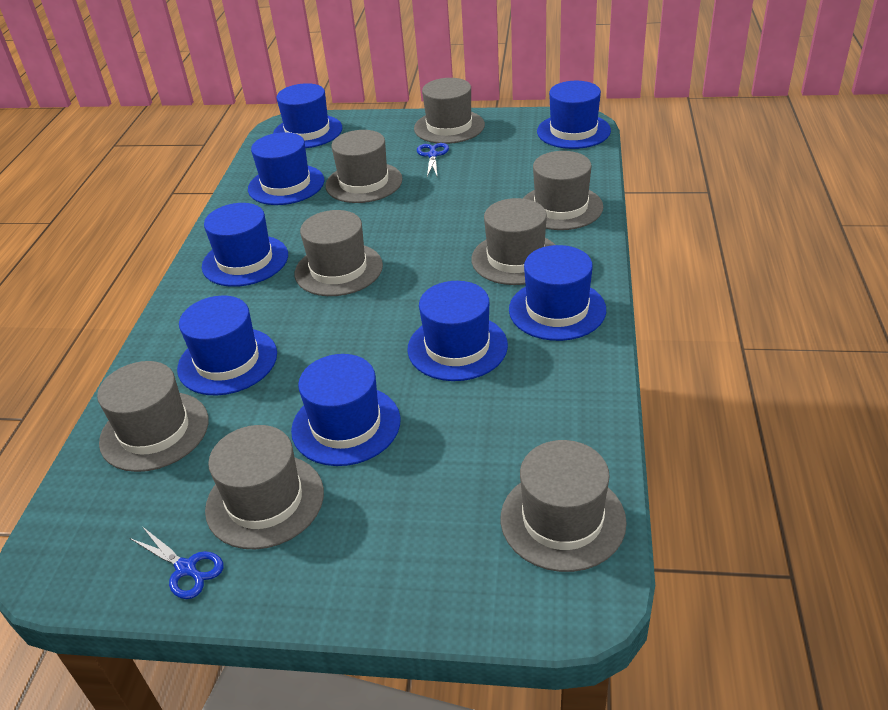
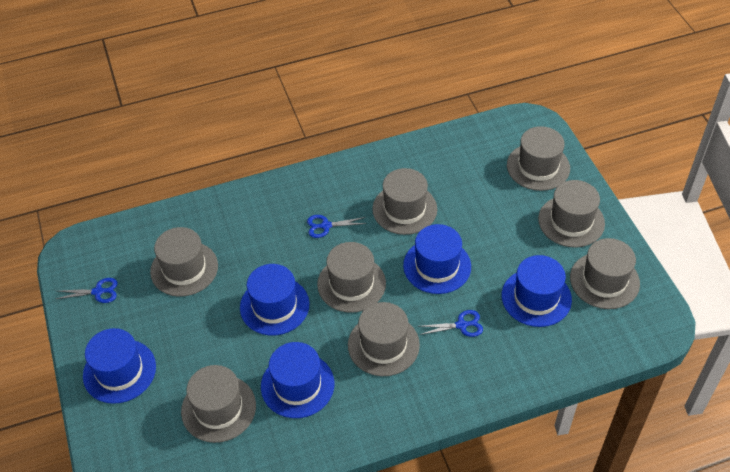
blue hat: [177,296,277,396] [202,203,288,287] [248,132,324,205] [273,83,342,148] [291,354,401,466] [407,281,508,381] [509,245,606,341] [537,81,611,149] = 8 -> [83,328,156,404] [240,264,309,335] [261,342,334,418] [403,224,471,294] [502,255,572,327] = 5
blue scissors: [130,527,224,599] [417,143,449,177] = 2 -> [56,278,118,303] [307,215,367,238] [419,310,483,337] = 3

